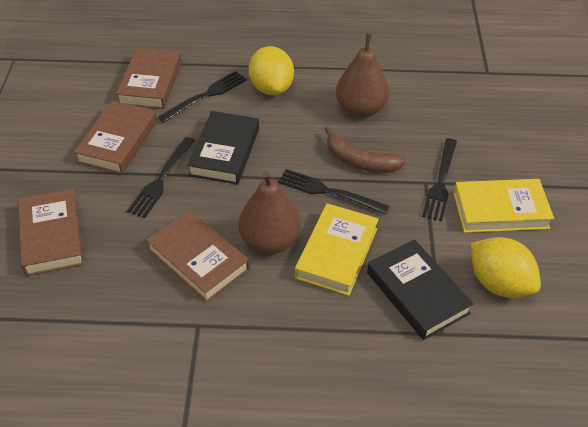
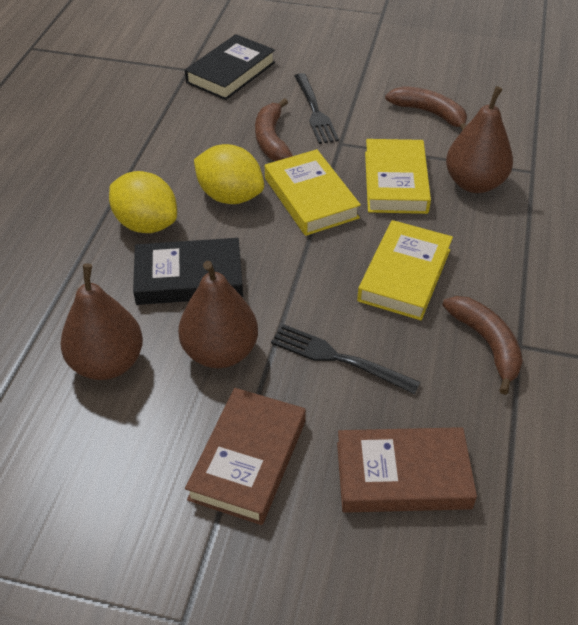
black fork: [127,137,195,218] [158,71,247,123] [278,169,390,215] [422,138,457,221] = 4 -> [271,324,420,394] [295,73,339,144] = 2
brown banana: [325,127,405,173] = 1 -> [255,98,293,161] [385,86,467,130] [442,296,523,395] = 3
brown book: [18,189,84,276] [74,101,157,174] [116,47,182,109] [146,210,250,303] = 4 -> [185,388,306,525] [337,427,477,513] = 2
brown pear: [239,171,301,254] [336,33,389,118] = 2 -> [60,263,143,380] [178,261,258,368] [446,86,513,193] = 3
yellow book: [295,203,379,296] [453,179,554,233] = 2 -> [265,149,361,236] [357,220,453,320] [365,139,431,214] = 3

